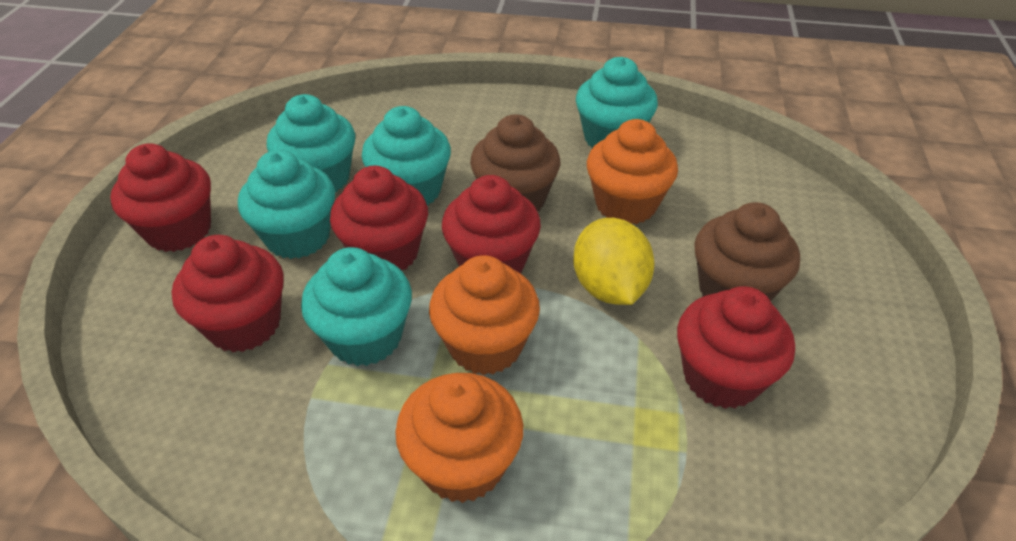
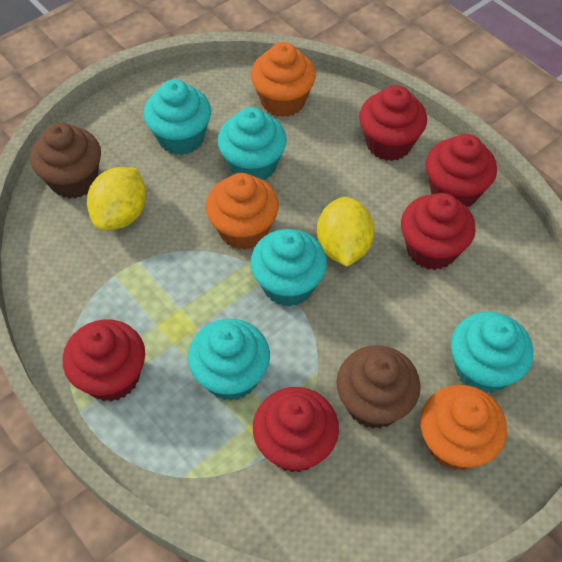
yellow lemon: [573,218,654,305] = 1 -> [87,167,146,230] [317,197,375,267] = 2

